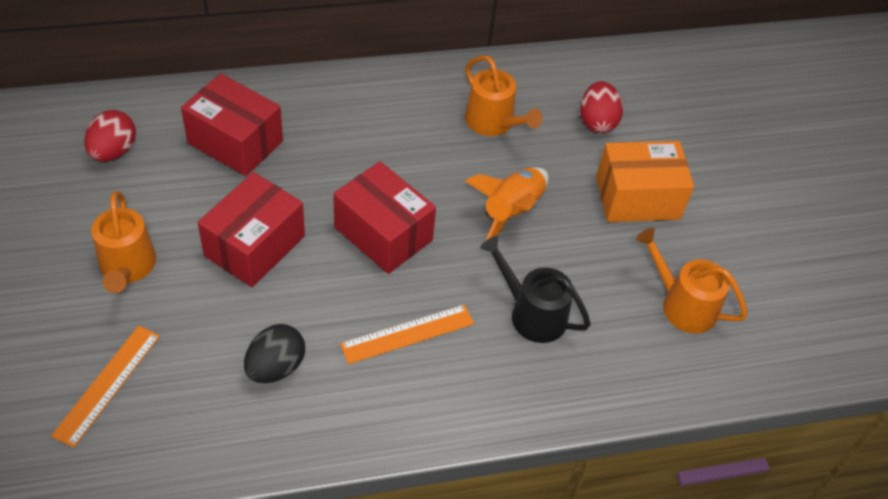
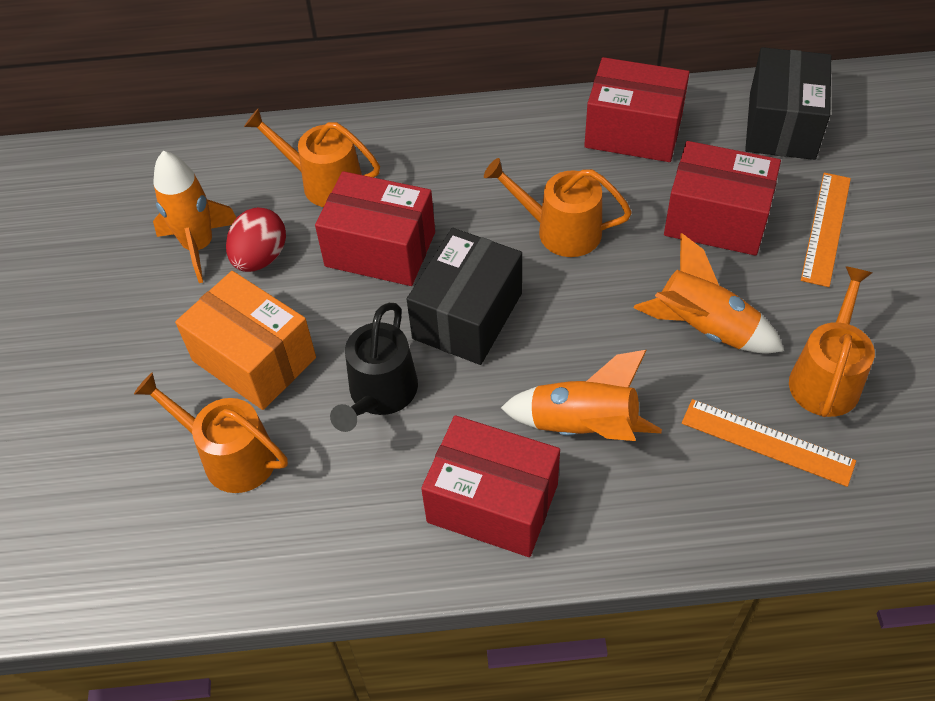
black box: none = 0 -> [407,228,522,365] [745,47,831,160] = 2
black egg: [244,324,305,383] = 1 -> none = 0
orange rocket: [465,167,549,241] = 1 -> [153,151,237,283] [501,350,662,441] [634,233,784,354] = 3
orange watering can: [91,191,156,293] [465,55,543,136] [636,228,748,334] = 3 -> [134,373,288,493] [244,108,380,207] [484,158,632,257] [789,266,875,417] = 4
red box: [181,73,283,176] [197,172,305,287] [333,161,436,274] = 3 -> [315,171,435,286] [421,415,560,557] [584,57,690,162] [664,141,781,256] = 4
red egg: [84,110,136,162] [580,81,623,133] = 2 -> [226,207,286,272] = 1

